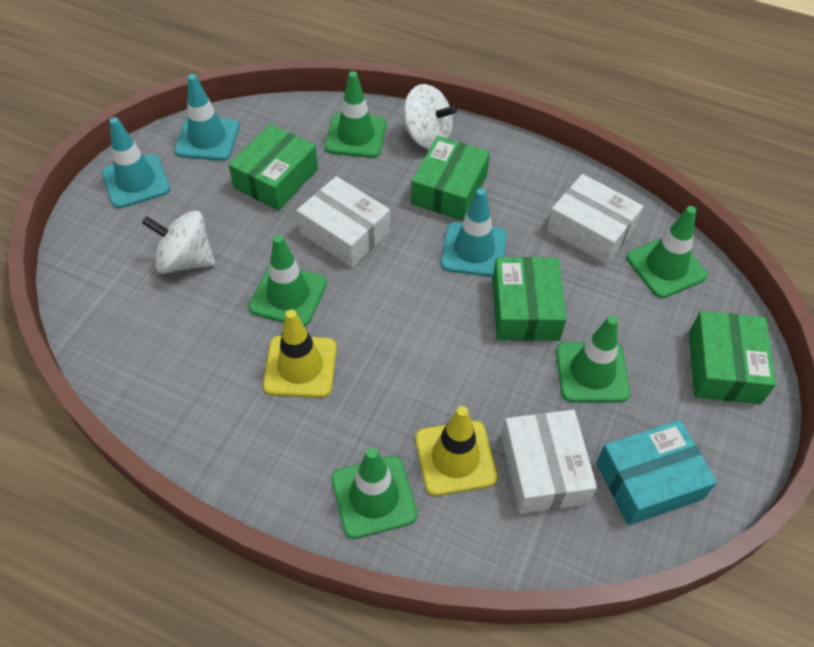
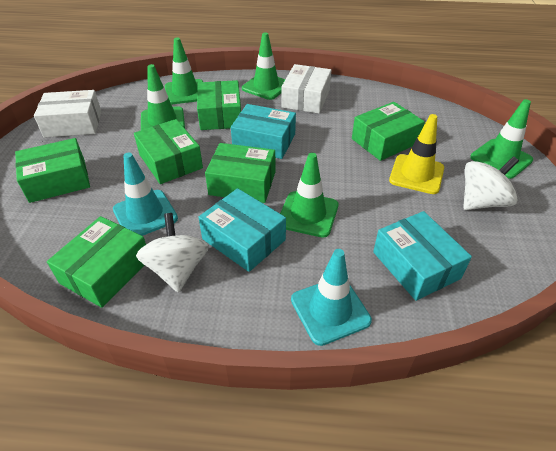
green box: [228,124,318,211] [411,136,490,221] [492,257,567,341] [689,311,776,404] = 4 -> [15,138,90,203] [47,216,146,308] [134,119,203,184] [197,80,241,130] [205,143,275,203] [352,102,425,161] = 6
turquoise box: [596,420,717,525] = 1 -> [198,188,286,272] [231,104,296,159] [373,211,472,301] = 3
turquoise traffic cone: [102,117,171,208] [174,74,239,161] [441,188,507,277] = 3 -> [113,153,178,236] [291,249,372,346] = 2
white box: [297,176,390,268] [501,410,597,514] [547,174,644,264] = 3 -> [34,90,101,138] [281,64,331,114] = 2
yellow traffic cone: [263,309,336,398] [415,406,497,496] = 2 -> [389,114,444,194] = 1

